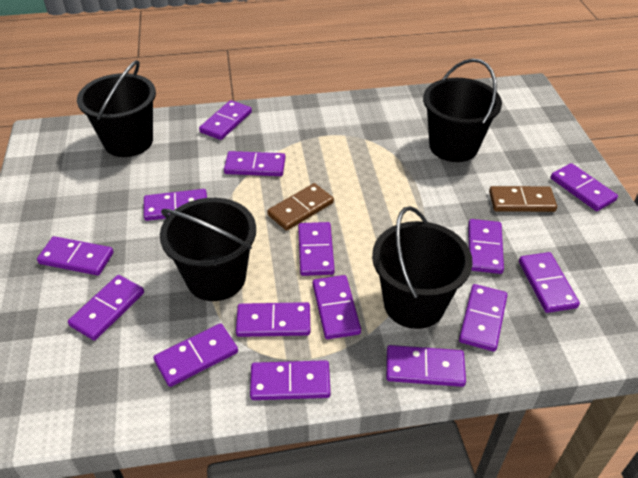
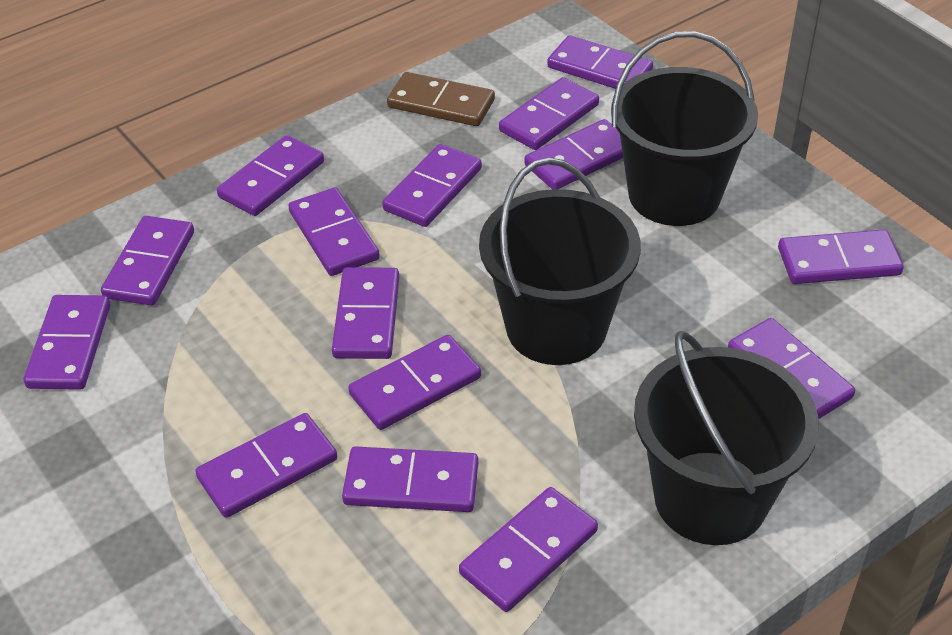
black bucket: [77,60,156,157] [160,198,256,301] [372,206,473,329] [423,58,502,162] = 4 -> [479,158,641,365] [611,31,758,226] [634,331,819,545] = 3
brown domino: [267,183,334,231] [489,186,557,212] = 2 -> [387,72,495,126] = 1

